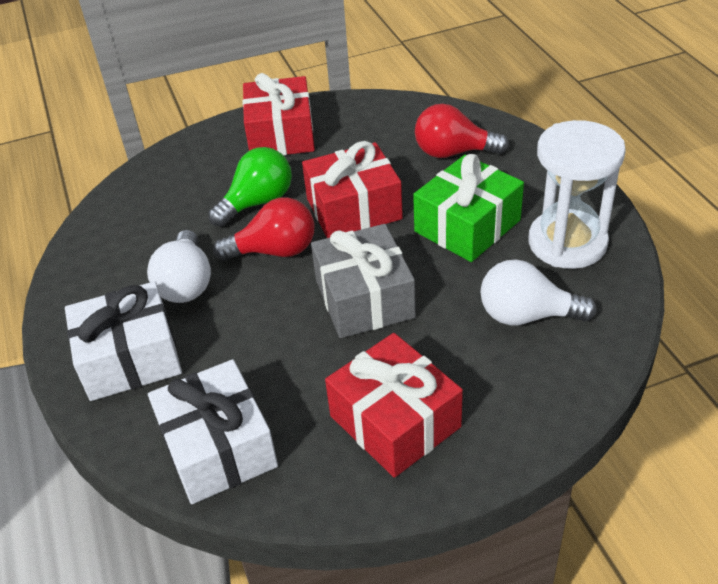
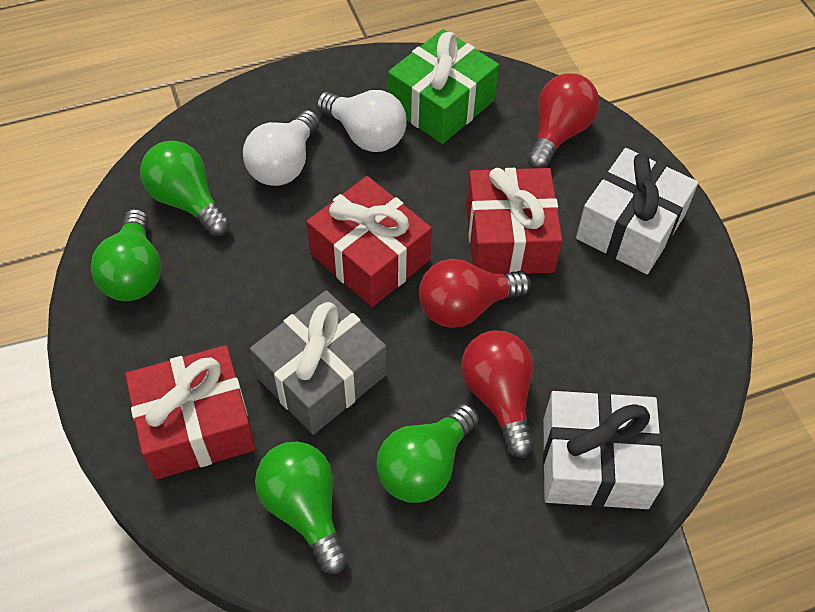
green light bulb: [208,147,292,227] = 1 -> [90,209,161,301] [140,141,230,236] [255,442,348,574] [376,403,479,503] = 4
red light bulb: [213,197,315,261] [415,104,509,158] = 2 -> [419,259,531,328] [461,330,534,458] [527,73,600,168] = 3
white hourglass: [529,120,626,269] = 1 -> none = 0

